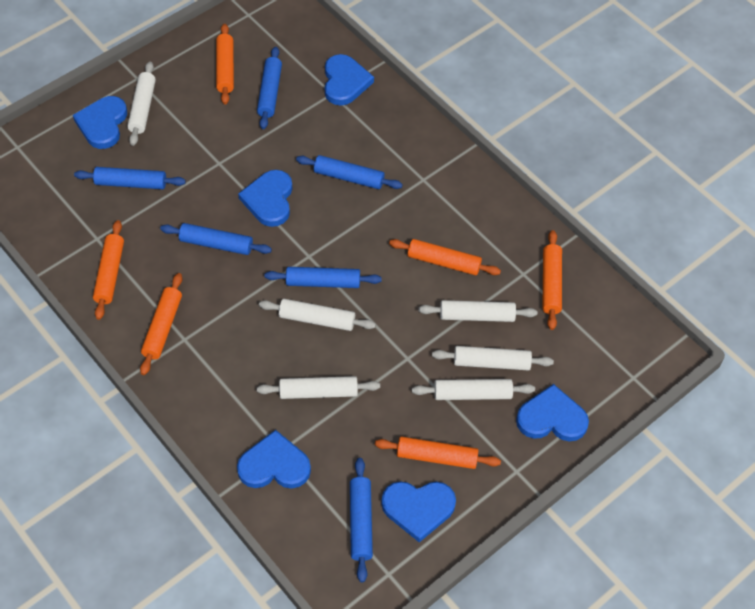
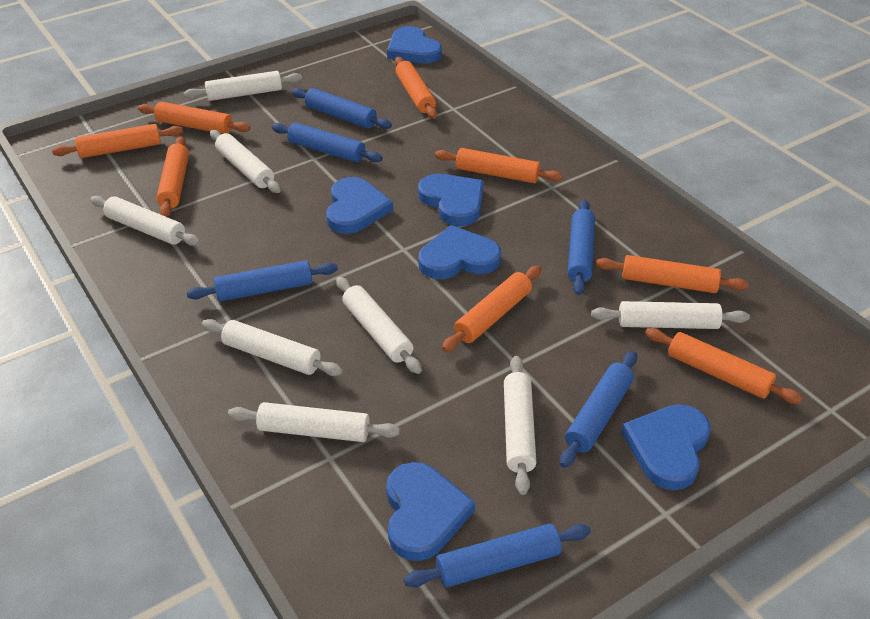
orange rolling pin: [93,220,124,320] [140,273,182,375] [216,24,234,105] [375,436,501,469] [389,239,501,275] [542,230,562,330] = 6 -> [52,124,183,158] [138,102,250,134] [156,136,189,217] [395,57,437,119] [435,148,563,183] [442,266,541,352] [596,255,748,293] [645,328,802,404] = 8
white rolling pin: [127,61,156,146] [257,376,380,399] [259,299,376,331] [412,379,535,400] [419,300,537,322] [432,346,554,371] = 6 -> [90,196,200,246] [184,71,302,101] [202,319,343,376] [210,130,281,193] [228,402,400,442] [336,277,422,374] [504,356,536,495] [591,301,750,329] = 8

